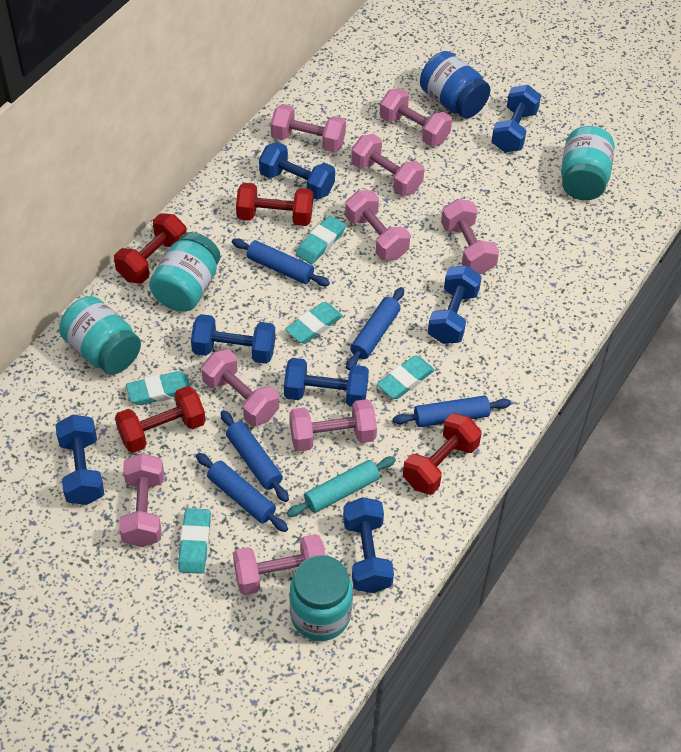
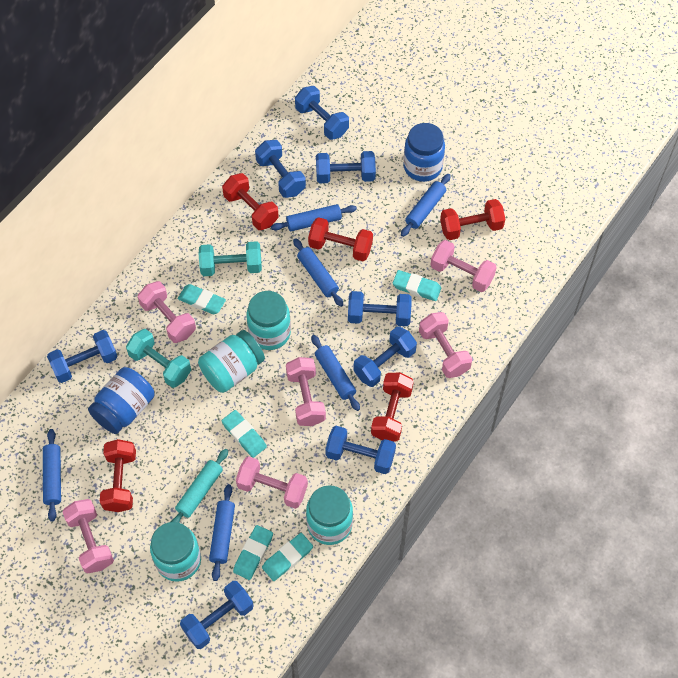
blue dumbbell: [55,415,104,505] [191,314,275,364] [259,142,335,200] [284,358,369,407] [343,497,394,593] [428,265,482,344] [491,85,541,153] = 7 -> [47,330,118,383] [180,581,254,649] [255,140,306,198] [295,86,349,140] [316,151,376,183] [325,426,396,474] [348,291,412,326] [353,326,417,387] = 8
blue jar: [420,51,490,118] = 1 -> [88,367,155,434] [403,123,445,182] = 2
blue rolling pin: [196,453,288,532] [221,410,289,502] [232,238,330,286] [346,287,404,370] [393,396,511,427] = 5 -> [43,429,61,522] [209,484,235,581] [271,204,357,231] [293,238,343,307] [311,335,360,411] [401,174,451,237] = 6
pink dumbbell: [119,453,164,547] [201,349,279,426] [233,534,326,595] [271,104,346,152] [289,399,377,451] [345,190,411,260] [351,134,424,196] [380,88,452,147] [441,199,499,274] = 9 -> [62,499,114,573] [138,281,196,343] [236,456,308,509] [286,357,326,426] [419,312,472,378] [430,240,497,292] = 6
red dumbbell: [114,213,187,283] [115,386,206,453] [236,183,313,226] [403,413,482,495] = 4 -> [100,439,136,512] [222,173,279,230] [308,217,373,261] [371,373,414,442] [440,199,505,240] = 5
turquoise dumbbell: none = 0 -> [126,329,191,388] [199,241,262,276] = 2

